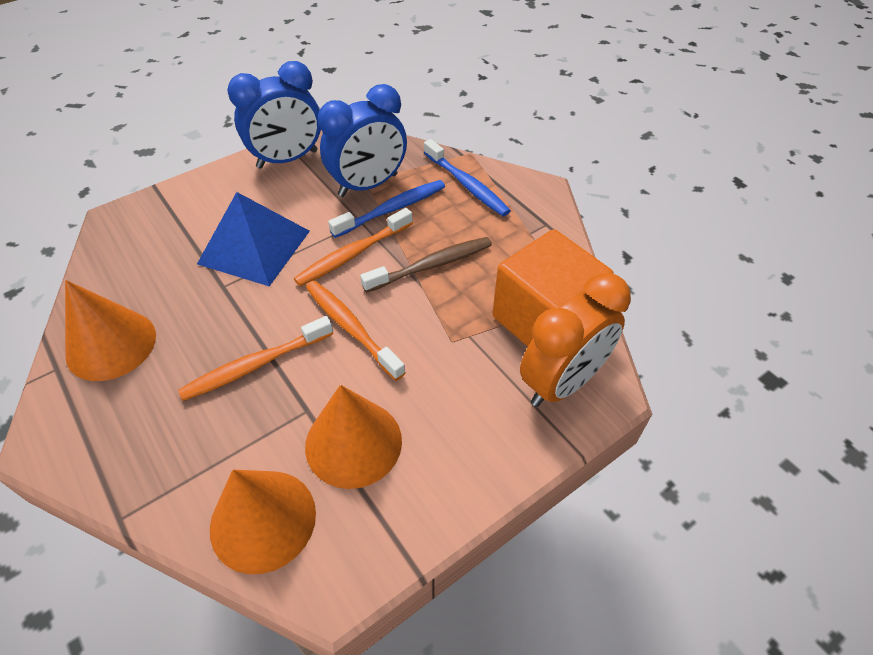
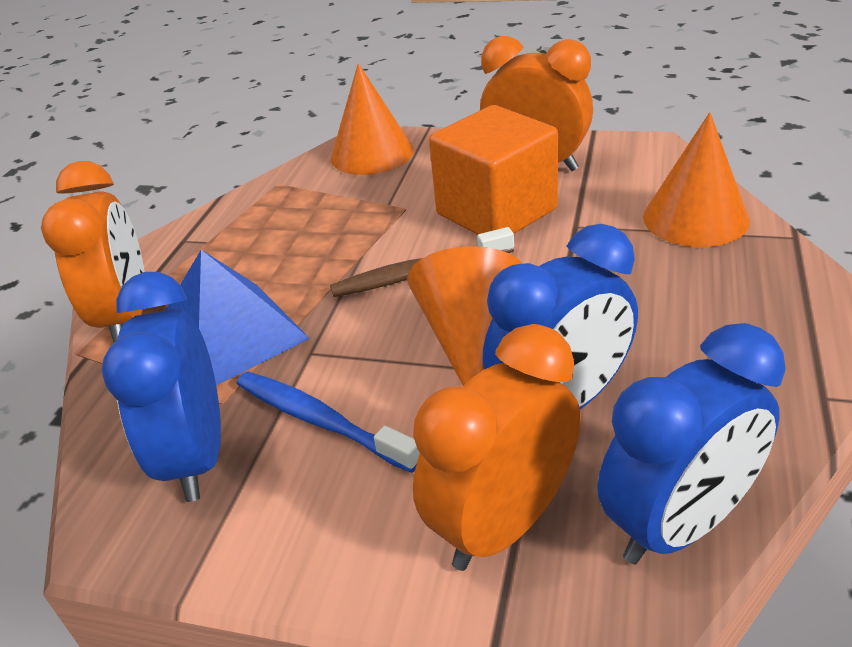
blue clock: [227,61,321,169] [318,84,407,197] = 2 -> [102,272,221,502] [482,224,638,409] [597,323,786,564] = 3
blue toothbrush: [328,180,445,238] [424,139,511,216] = 2 -> [237,372,420,473] = 1
orange clock: [520,273,631,407] = 1 -> [41,161,144,343] [413,324,581,571] [480,36,593,171] = 3
orange toothbrush: [178,316,333,401] [294,208,413,286] [306,280,406,381] = 3 -> none = 0

